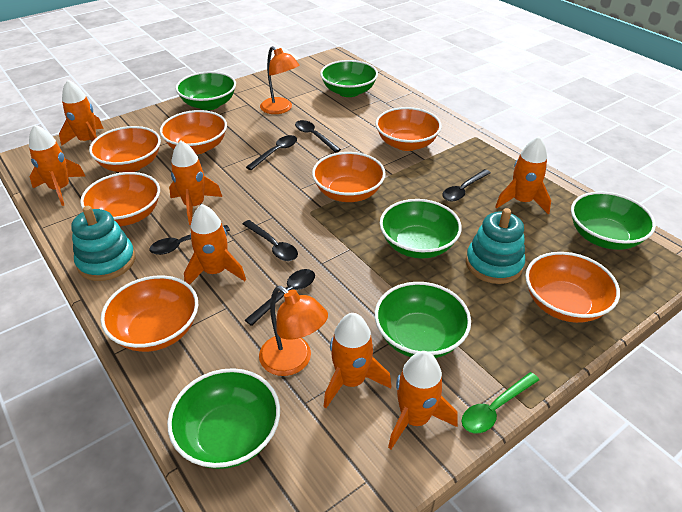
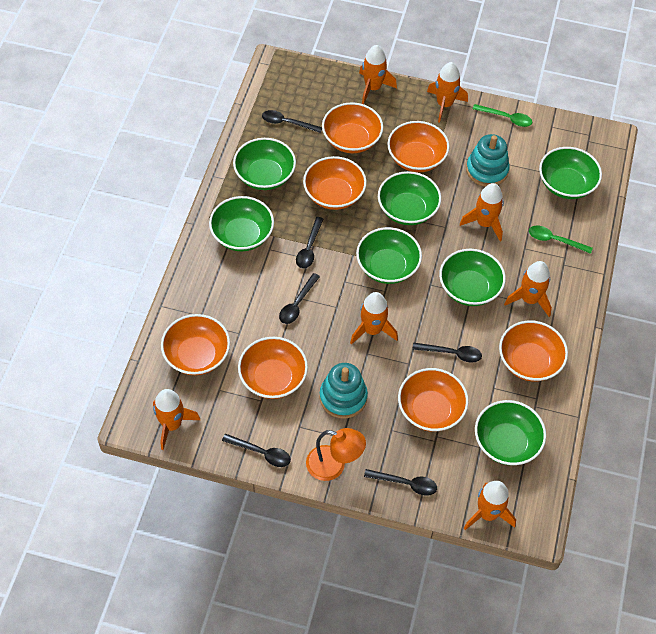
green bowl: [167,368,280,469] [176,71,236,110] [320,60,378,97] [375,282,471,358] [380,199,462,258] [571,191,656,250] = 6 -> [209,196,274,251] [233,138,296,190] [356,227,422,284] [378,171,441,225] [439,249,506,306] [475,400,546,465] [539,147,602,199] = 7
green spoon: [462,372,539,434] = 1 -> [473,104,532,127] [529,226,593,254] = 2
orange lamp: [259,286,328,376] [260,46,300,114] = 2 -> [306,428,366,481] = 1

